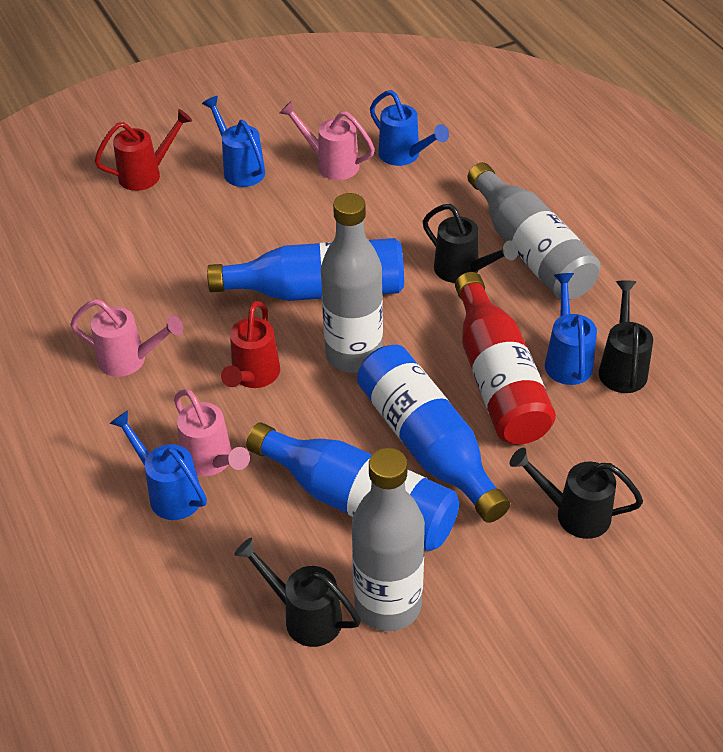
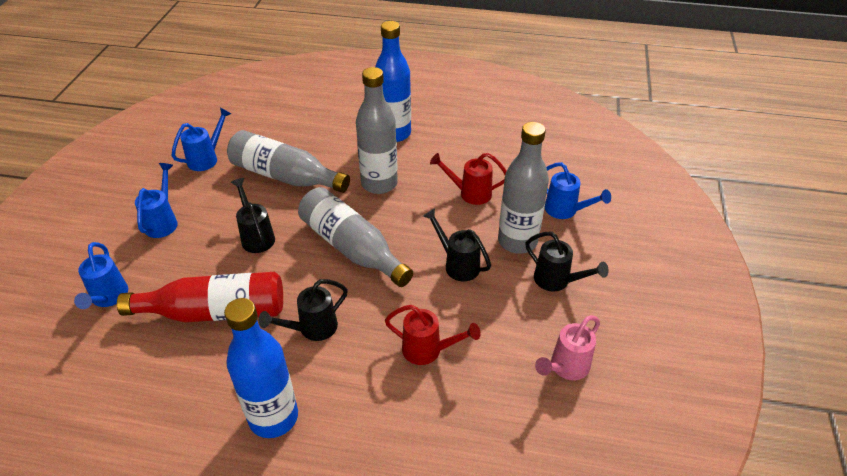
blue bottle: [207,238,404,301] [246,423,459,551] [357,345,510,523] = 3 -> [224,298,298,438] [375,21,411,142] = 2
grey bottle: [321,193,383,373] [352,448,425,631] [467,162,600,300] = 3 -> [227,130,350,193] [298,187,413,287] [356,67,398,194] [498,122,549,254] = 4
pink watering can: [70,299,183,377] [174,389,250,476] [280,101,375,180] = 3 -> [535,315,600,380] = 1

